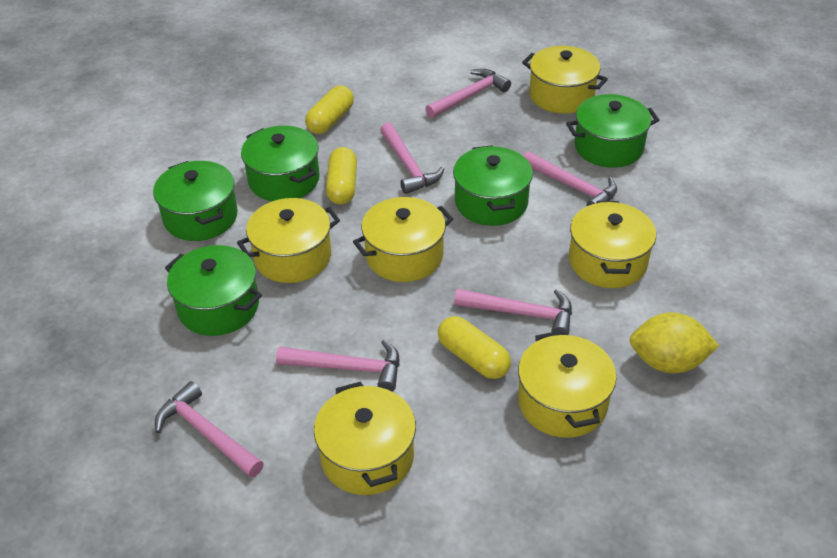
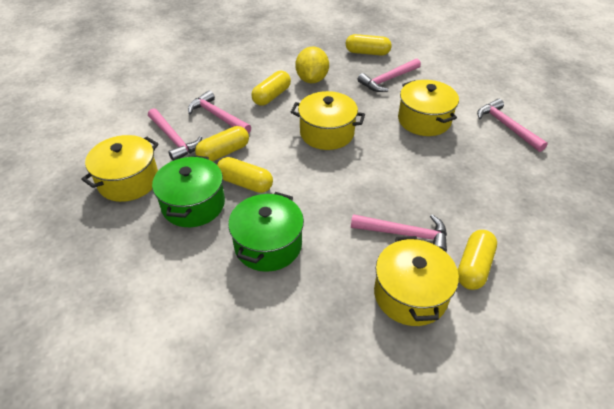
green pot: [153,161,238,241] [165,245,262,336] [241,126,320,201] [453,145,533,226] [566,94,659,168] = 5 -> [152,155,225,227] [228,192,304,272] = 2
pink hammer: [155,381,264,478] [276,340,400,391] [380,122,444,194] [425,69,511,118] [454,289,572,335] [523,151,617,206] = 6 -> [148,108,202,161] [188,91,251,134] [351,214,447,252] [357,59,421,92] [477,99,548,152] = 5
yellow capsule: [305,85,354,134] [326,147,357,205] [438,316,511,379] = 3 -> [195,126,249,162] [217,157,273,193] [251,71,291,106] [346,34,392,56] [458,230,497,290] = 5
yellow pot: [237,198,340,283] [314,381,416,495] [353,197,453,282] [518,331,617,438] [522,46,608,114] [569,201,656,288] = 6 -> [81,135,159,202] [291,91,365,150] [374,236,459,326] [398,80,459,136] = 4

